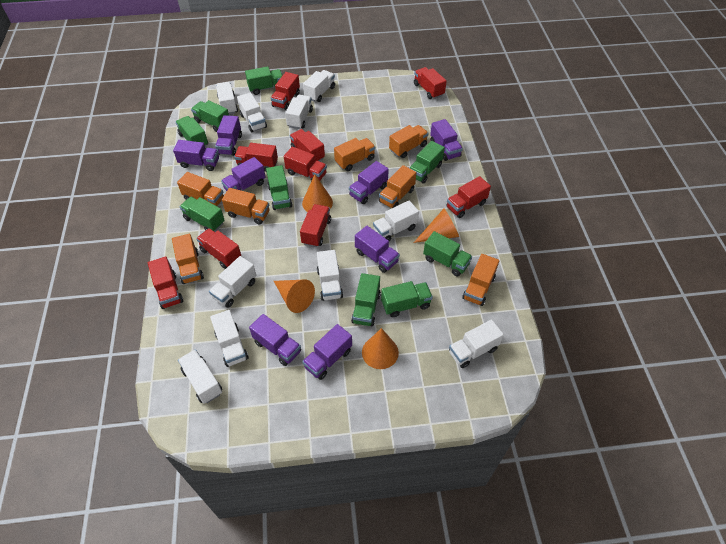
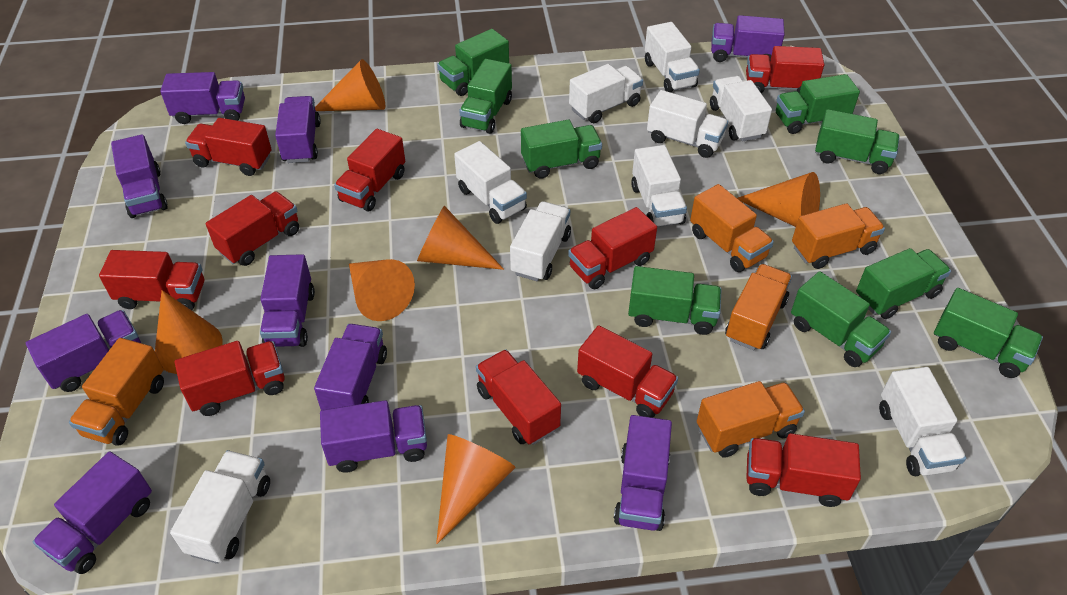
orange cone: [274,280,315,313] [302,174,333,212] [362,328,399,369] [414,209,459,243] = 4 -> [155,290,223,374] [315,59,385,111] [349,259,415,321] [417,206,504,270] [436,434,515,544] [737,172,820,227] = 6
orange truck: [172,234,204,284] [177,172,224,206] [222,188,269,225] [334,138,375,171] [379,165,416,208] [389,125,429,158] [462,254,499,306] = 7 -> [69,338,164,446] [690,184,774,272] [697,381,805,458] [725,264,792,350] [792,203,885,269] = 5
purple truck: [173,140,219,171] [215,115,242,156] [221,157,266,191] [249,314,301,366] [302,324,352,380] [349,161,389,204] [355,226,400,273] [430,119,463,161] = 8 -> [26,310,141,392] [33,452,152,574] [111,134,168,218] [160,72,245,124] [260,254,315,347] [275,96,321,163] [314,324,387,410] [320,400,427,473] [614,415,672,531] [711,15,785,62] = 10
red truck: [148,256,183,309] [196,228,242,269] [234,143,278,172] [271,72,300,110] [284,147,327,181] [290,129,325,161] [300,204,331,247] [414,67,447,99] [446,176,491,218] = 9 -> [99,250,204,310] [175,341,285,416] [185,118,272,176] [206,192,299,266] [334,129,405,212] [476,349,561,445] [568,207,657,289] [577,325,678,418] [746,46,824,93] [746,433,861,507] = 10
white truck: [178,349,222,404] [209,256,256,308] [210,310,249,367] [216,82,238,114] [237,92,267,132] [285,95,313,129] [303,70,335,102] [317,250,343,301] [373,201,419,241] [449,320,504,368] = 10 -> [170,450,270,564] [454,141,527,224] [510,201,571,281] [569,64,643,123] [631,145,687,227] [645,22,700,92] [647,90,728,158] [710,76,772,142] [879,367,966,476] = 9

